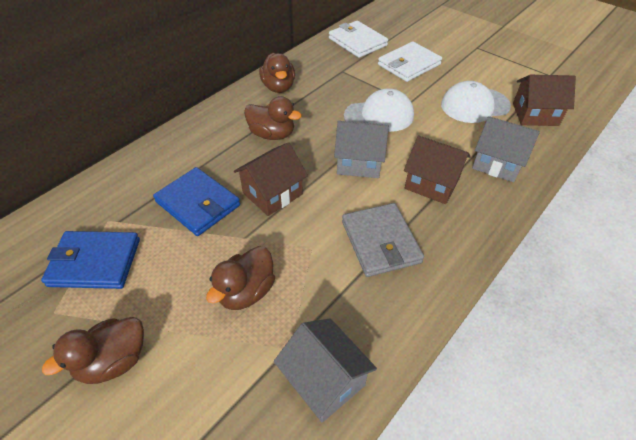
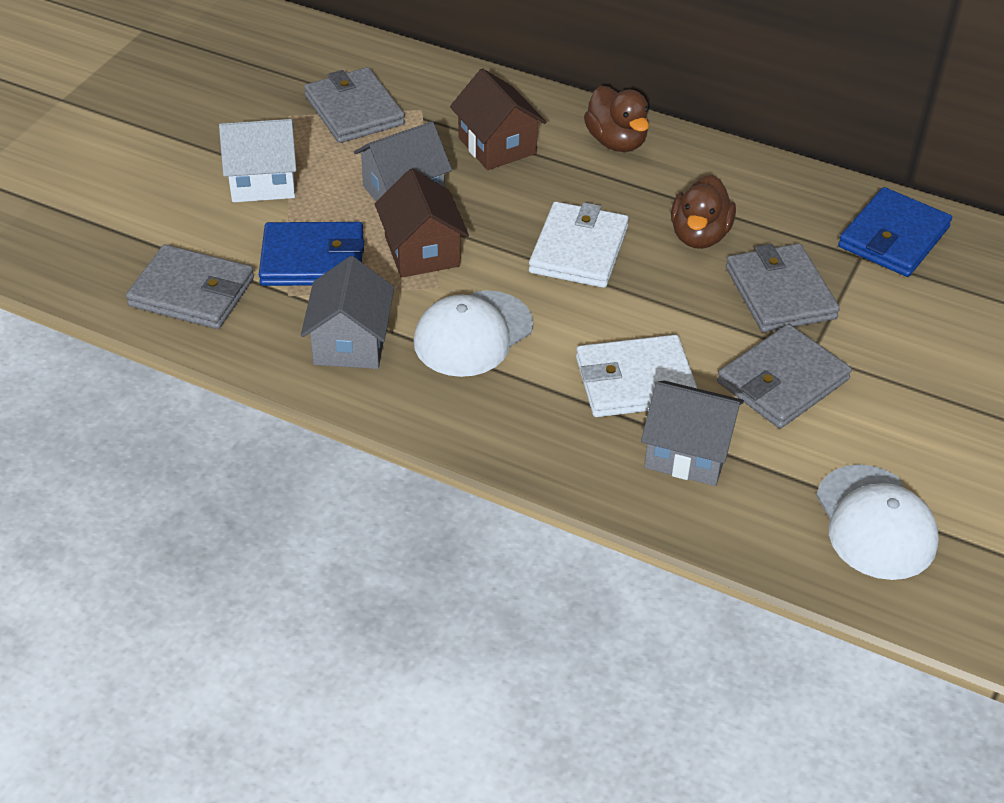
brown duck: [42,317,144,384] [206,246,275,310] [244,96,302,140] [259,53,295,93] = 4 -> [584,86,649,152] [671,175,736,249] = 2
brown house: [234,142,308,216] [404,135,471,204] [513,75,576,126] = 3 -> [375,169,469,278] [450,68,546,170] = 2
grey wallet: [342,203,424,277] = 1 -> [126,245,254,329] [304,67,405,143] [717,324,852,429] [726,244,840,333] = 4
white house: none = 0 -> [219,119,296,202] = 1

